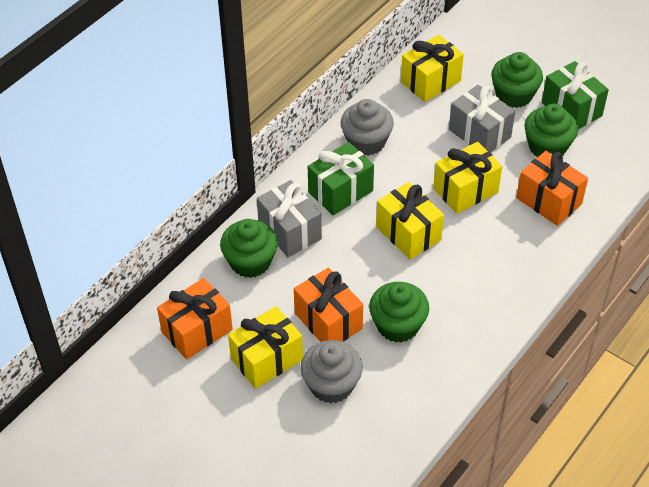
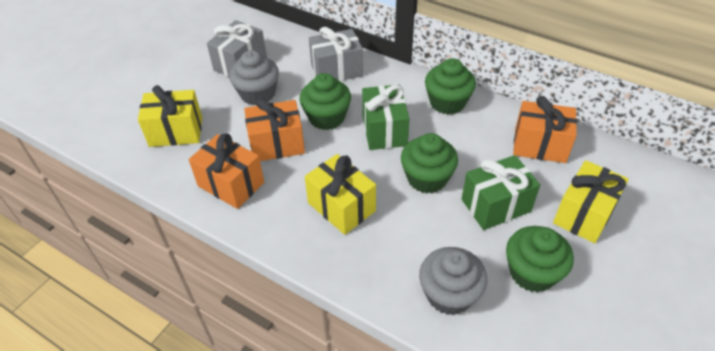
yellow gift: [228,306,303,389] [376,182,444,259] [401,35,464,102] [433,142,502,214] = 4 -> [138,85,202,147] [305,154,376,235] [553,160,629,243] = 3

